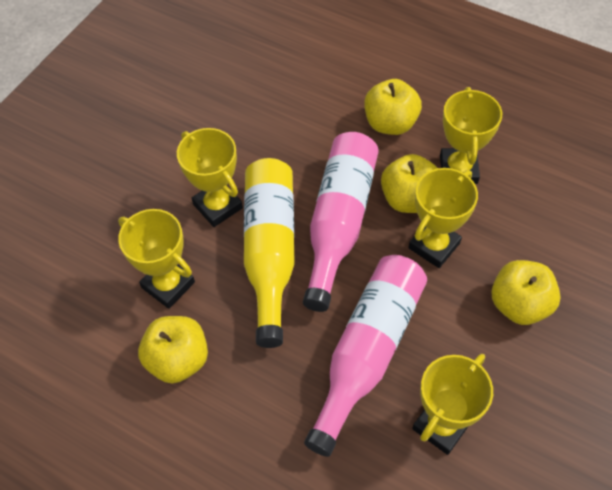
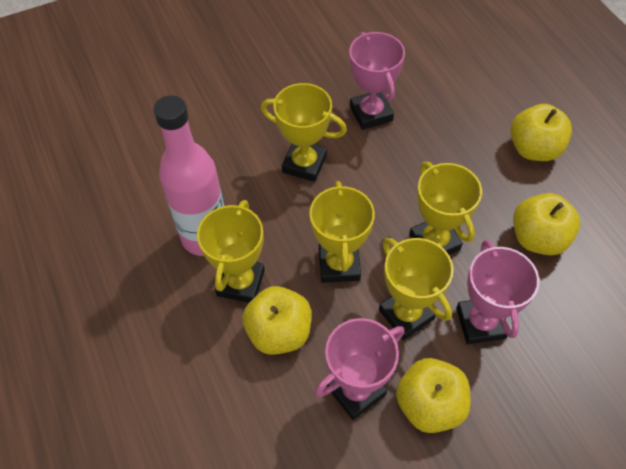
pink bottle: [303,132,379,312] [304,255,427,457] = 2 -> [153,95,225,256] = 1
pink trophy: none = 0 -> [315,318,404,420] [349,32,405,130] [456,240,539,344] = 3
yellow bottle: [244,158,295,348] = 1 -> none = 0

